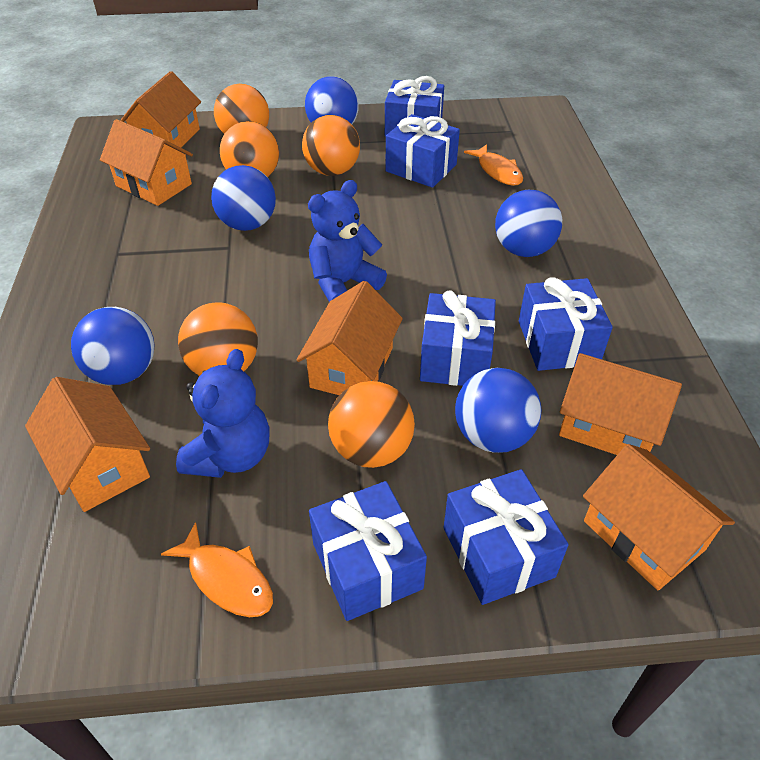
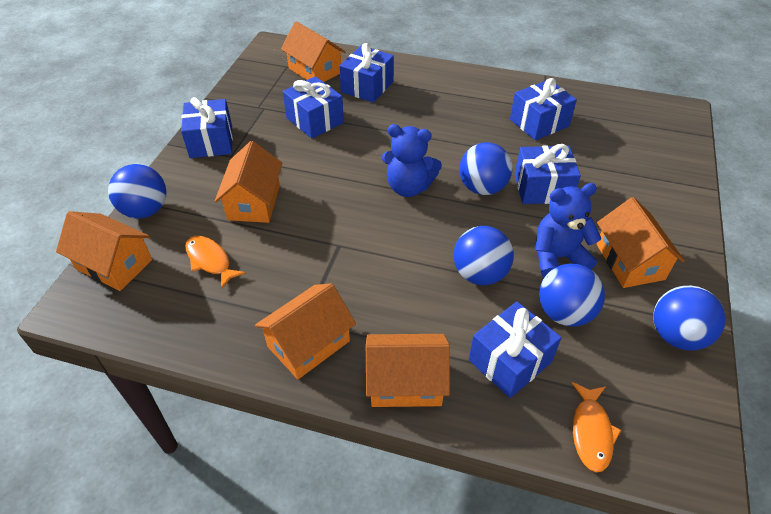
orange ball: [178,302,258,376] [214,84,269,134] [220,121,279,177] [302,115,360,176] [328,381,415,468] = 5 -> none = 0

